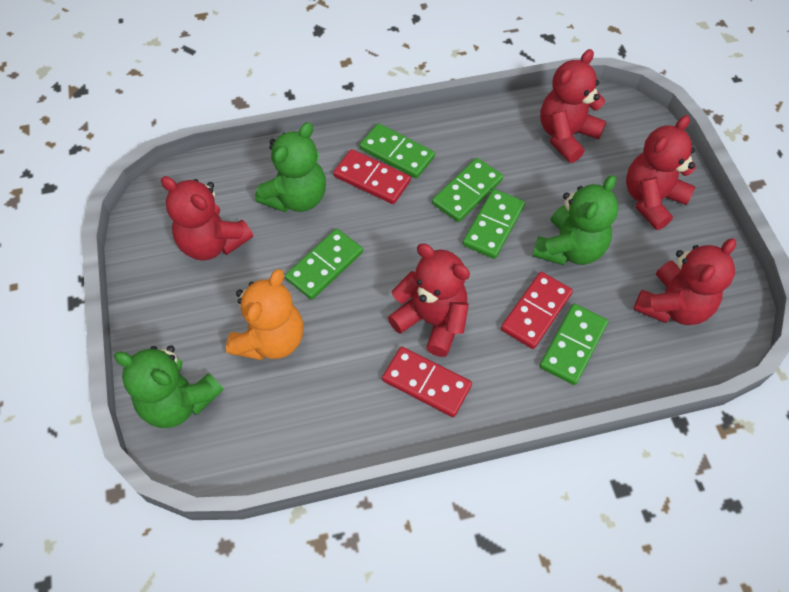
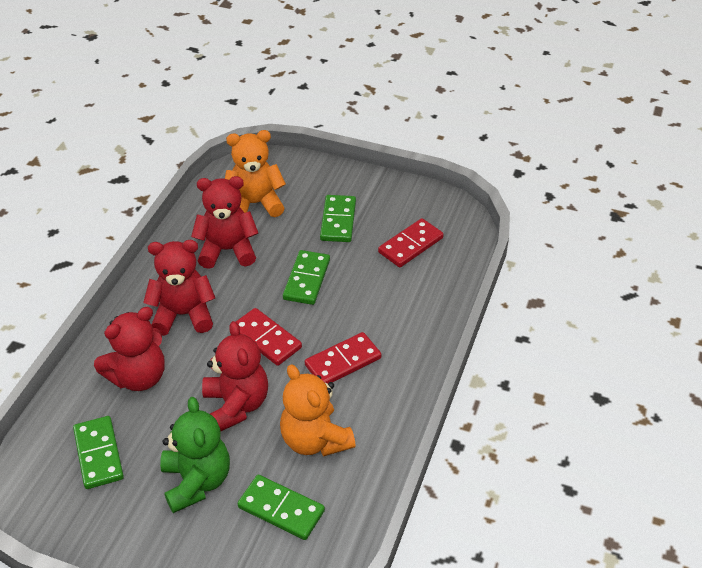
green domino: [285,229,363,300] [360,123,435,179] [432,158,503,222] [463,189,525,259] [539,304,608,385] = 5 -> [73,416,124,489] [237,475,325,540] [283,250,330,305] [320,195,356,242] = 4
green teddy bear: [114,345,223,428] [255,122,326,212] [532,175,618,265] = 3 -> [160,397,230,513] = 1
orange teddy bear: [226,269,304,360] = 1 -> [225,130,286,217] [280,364,356,456] = 2
red teddy bear: [161,176,253,261] [388,243,470,357] [540,49,606,163] [626,115,696,230] [633,238,736,325] = 5 -> [94,307,165,391] [143,240,215,336] [191,176,258,269] [202,321,268,432] = 4

